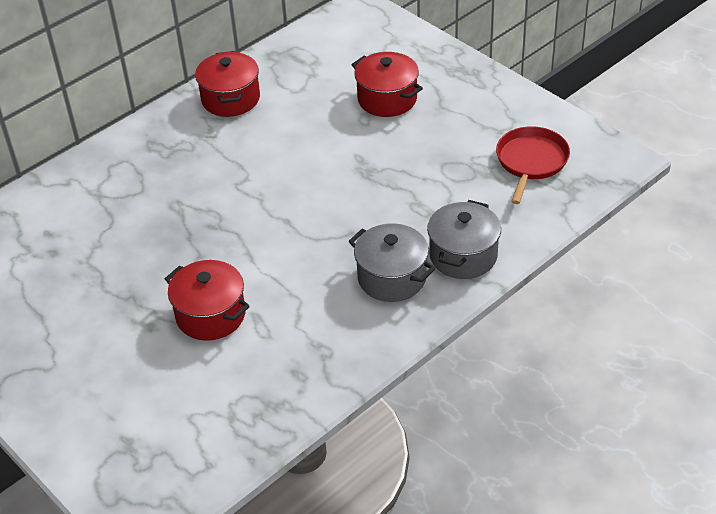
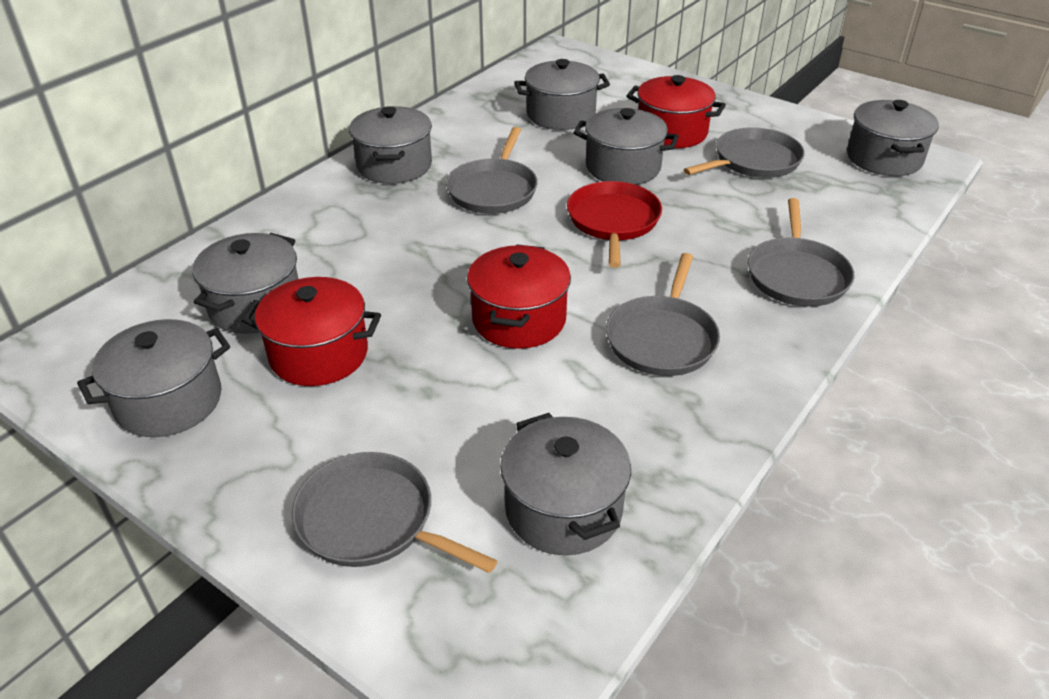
grey pan: none = 0 -> [292,452,497,573] [446,127,538,214] [606,253,720,376] [683,127,805,178] [748,198,855,307] = 5
grey pot: [349,223,435,302] [427,200,501,279] = 2 -> [77,319,230,437] [192,233,298,334] [349,106,432,184] [500,413,631,555] [514,59,610,130] [573,108,679,185] [847,100,939,176] = 7

